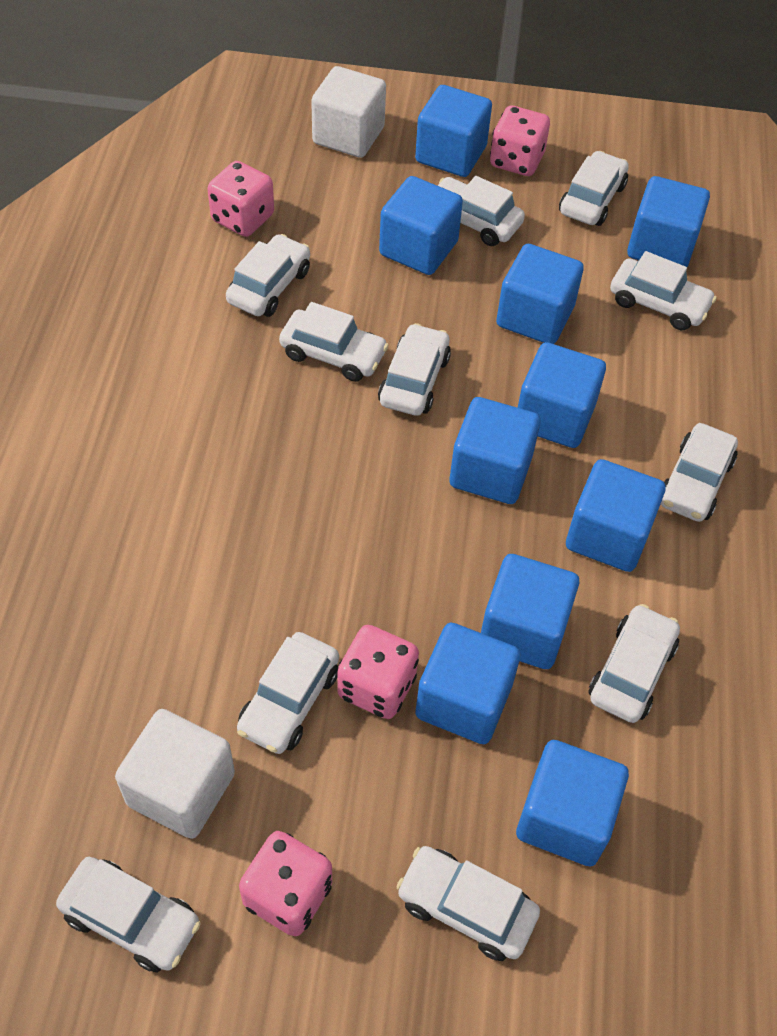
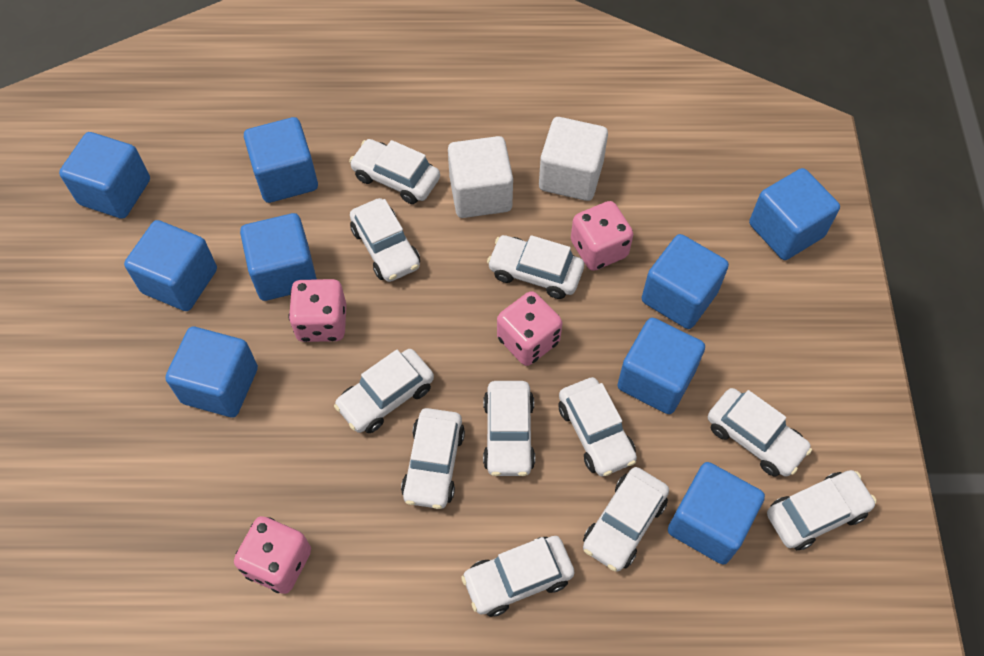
blue cube: [379,176,463,275] [415,85,492,177] [415,623,521,744] [450,397,540,504] [481,554,579,669] [496,244,584,344] [516,740,629,866] [518,342,606,448] [566,459,666,572] [627,176,710,267] = 10 -> [59,132,150,219] [124,220,217,311] [165,327,258,417] [240,213,317,301] [244,117,318,203] [618,318,705,414] [642,234,729,329] [668,462,765,564] [749,168,840,260] = 9

